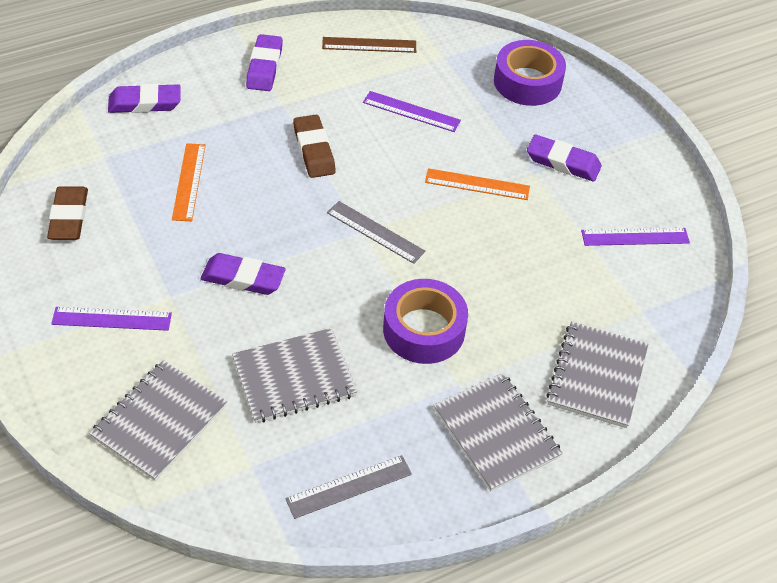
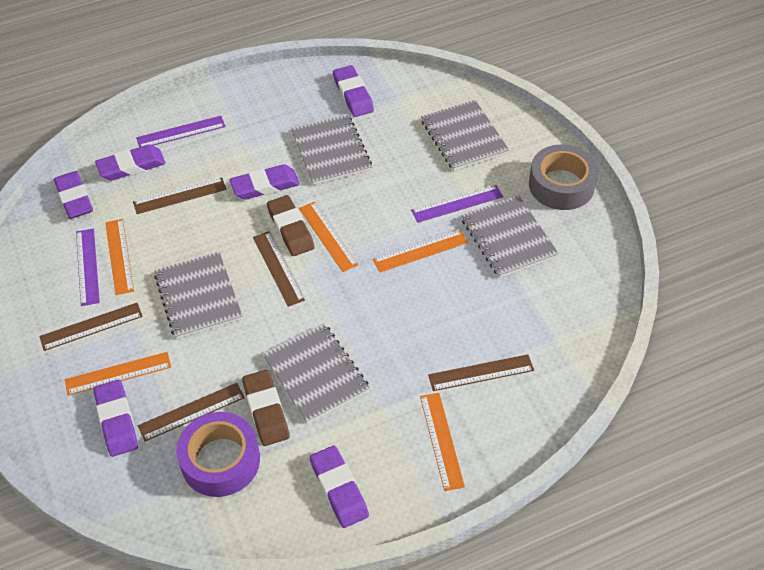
brown ruler: [322,37,416,53] = 1 -> [39,303,143,351] [133,177,227,214] [138,383,245,441] [253,231,305,307] [428,354,534,391] = 5
grey notebook: [89,360,227,481] [232,328,357,423] [434,373,563,492] [546,321,648,428] = 4 -> [154,252,243,339] [262,323,370,424] [291,114,372,185] [421,100,509,171] [461,195,559,278] = 5
grey ruler: [286,455,412,519] [327,201,426,264] = 2 -> none = 0
grey tape: none = 0 -> [529,144,598,210] = 1
orange ruler: [172,143,206,221] [425,168,530,200] = 2 -> [65,352,171,396] [105,219,134,295] [299,202,359,272] [373,230,468,272] [420,393,465,491] = 5
purple eraser: [108,84,181,113] [201,253,286,295] [246,34,283,91] [527,135,602,182] = 4 -> [54,171,93,219] [93,380,138,457] [95,145,166,180] [230,164,300,200] [310,445,369,528] [333,65,374,117] = 6
purple tape: [383,279,468,364] [494,40,566,106] = 2 -> [177,412,260,497] = 1

